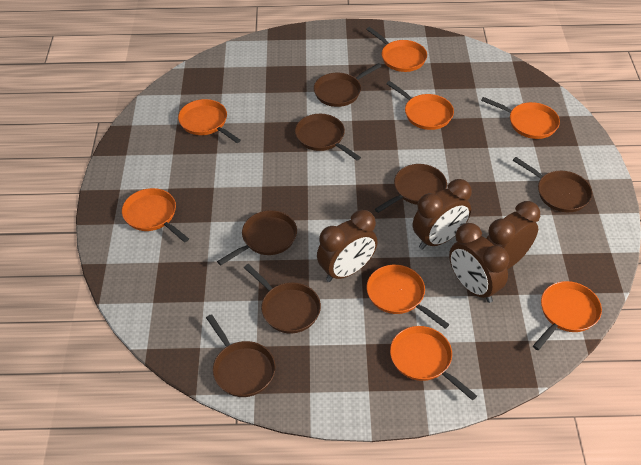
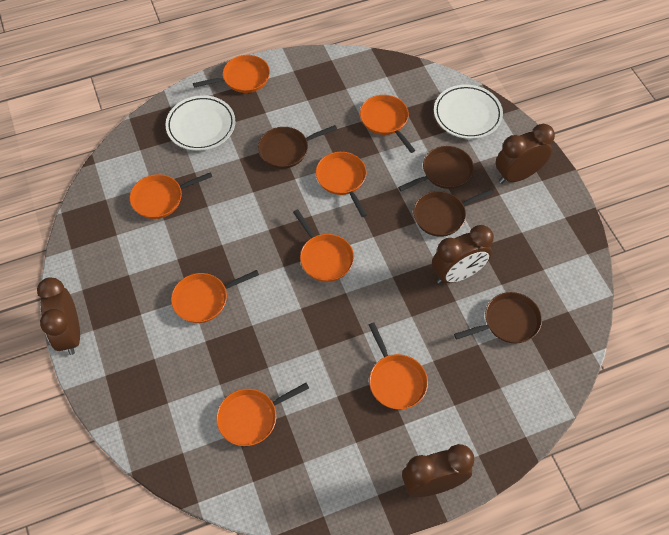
brown pan: [206,314,276,397] [217,210,297,265] [244,264,321,333] [295,114,361,161] [314,63,382,107] [375,164,447,213] [513,157,592,212] = 7 -> [258,125,337,169] [398,146,474,191] [414,189,494,237] [454,292,542,344] = 4
white plate: none = 0 -> [166,95,235,151] [434,85,503,139] = 2

